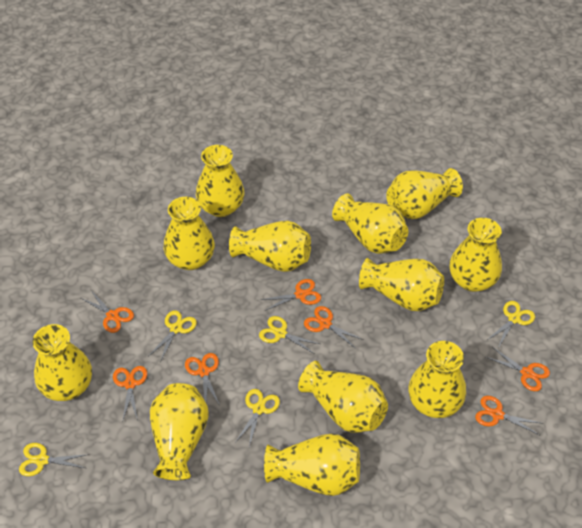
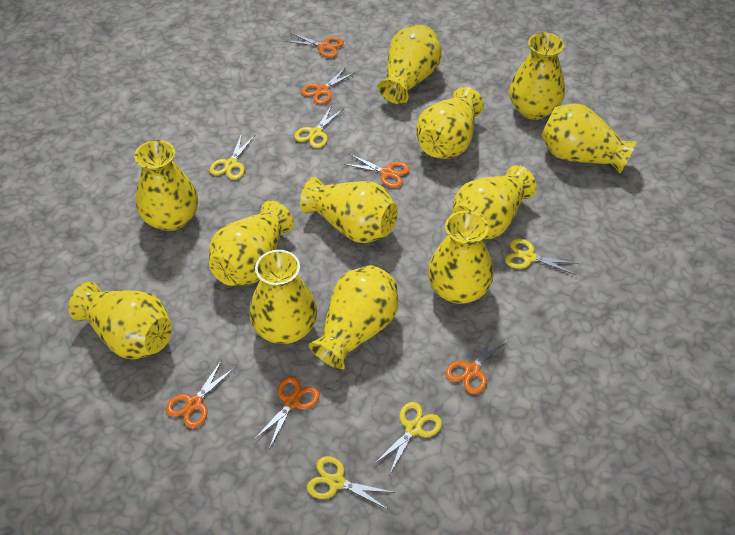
orange scissors: [81,289,134,333] [113,366,147,421] [185,353,220,405] [261,279,321,311] [304,306,364,349] [475,396,541,435] [486,347,550,391] = 7 -> [166,360,236,428] [254,377,320,449] [285,33,344,57] [301,67,356,104] [343,154,410,188] [445,332,509,394] = 6

